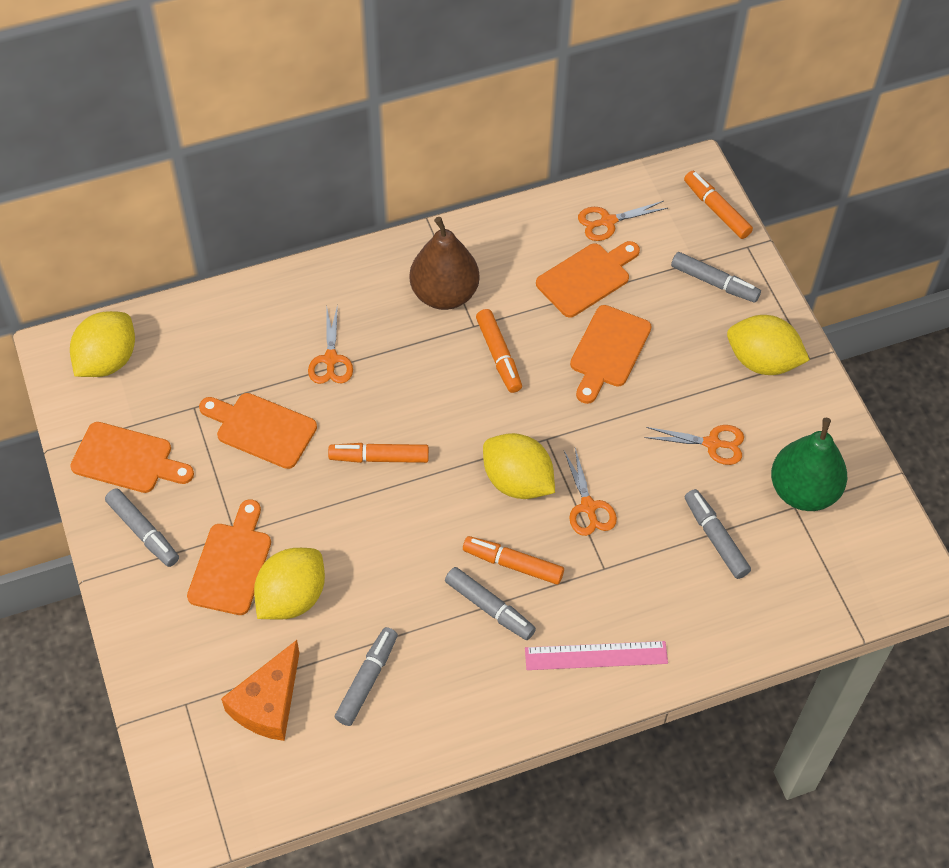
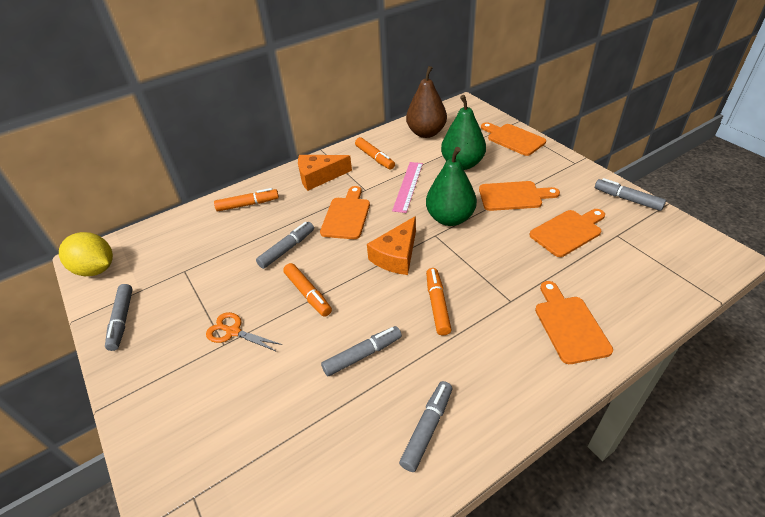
green pear: [771,418,847,511] = 1 -> [426,147,477,226] [441,95,486,170] = 2
orange cheese: [221,640,299,741] = 1 -> [298,155,352,191] [367,216,416,275] = 2
orange scissors: [308,304,353,384] [564,448,617,536] [578,201,668,241] [645,425,744,465] = 4 -> [206,312,282,352] = 1
yellow lemon: [70,311,135,377] [254,548,325,620] [483,433,555,499] [727,315,810,375] = 4 -> [59,232,113,276] = 1

